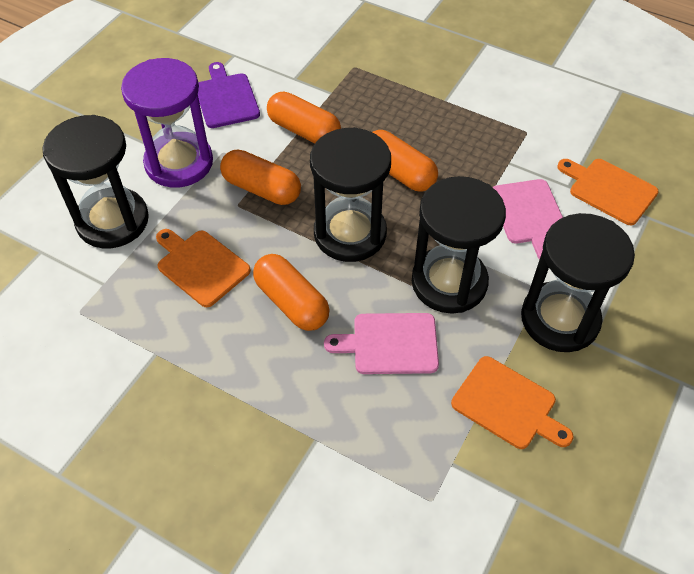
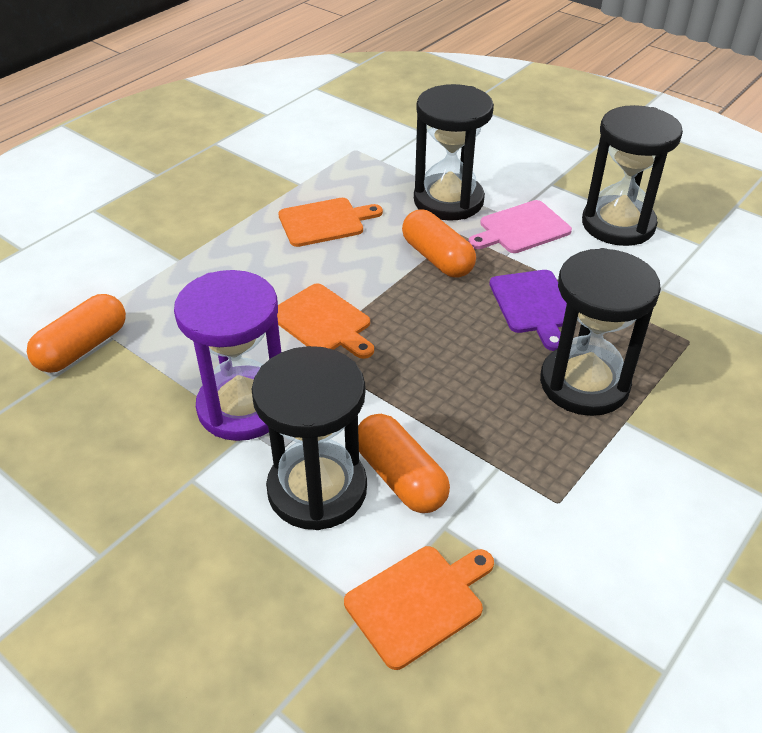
orange capsule: [220,149,301,205] [253,254,330,331] [267,92,341,143] [372,130,438,192] = 4 -> [27,294,126,373] [358,414,450,513] [402,209,476,278] = 3
pink cutting board: [324,313,439,374] [493,179,563,260] = 2 -> [468,200,572,253] = 1

